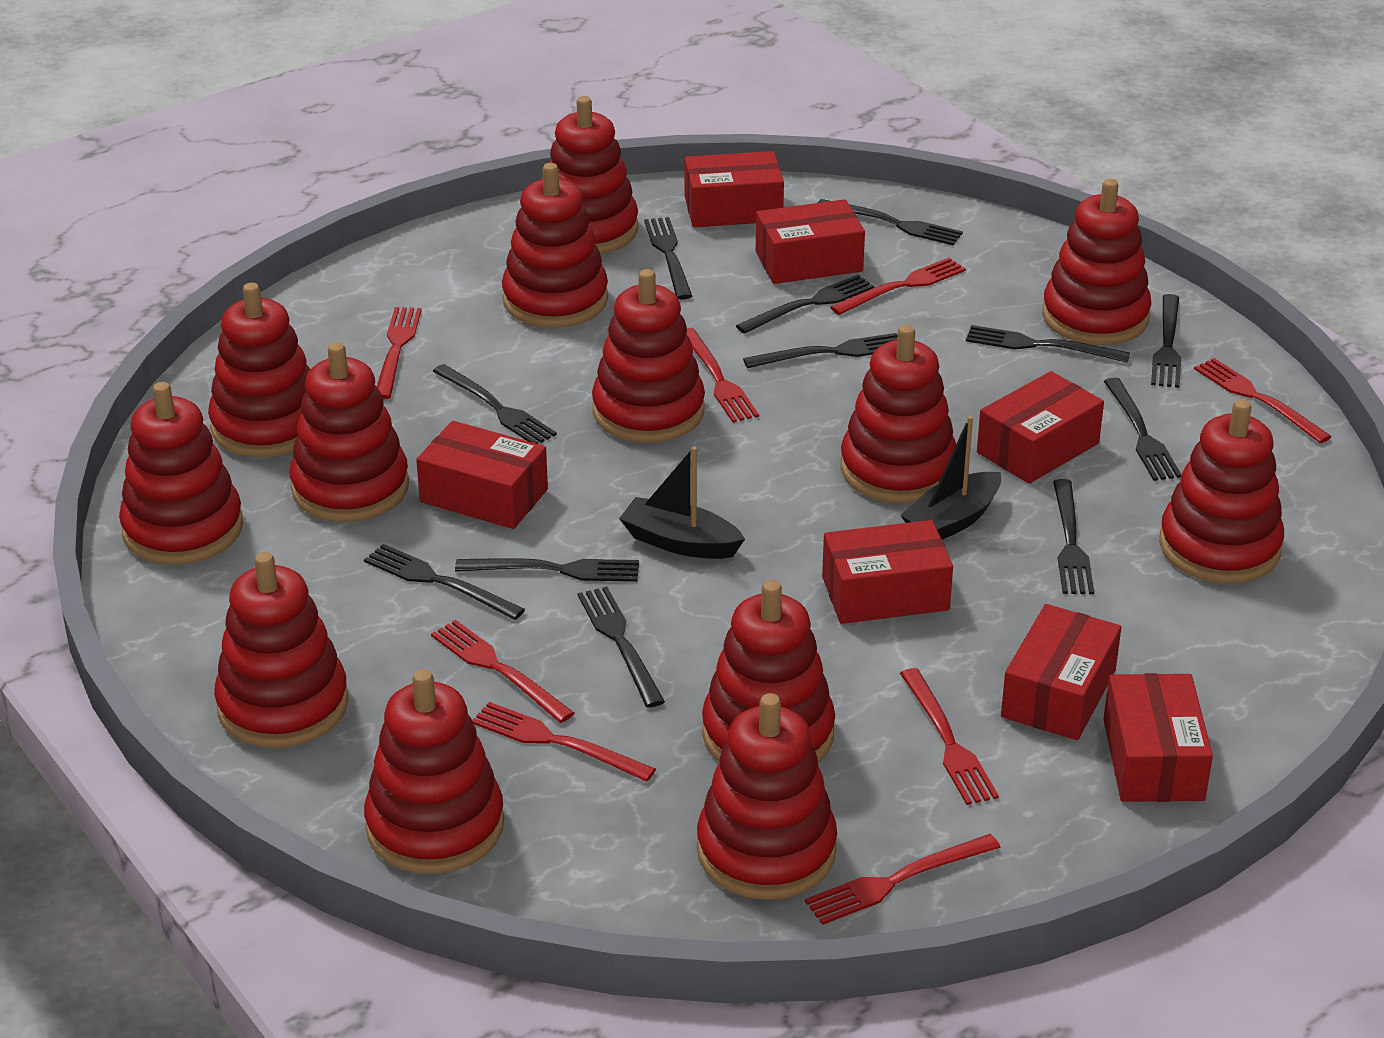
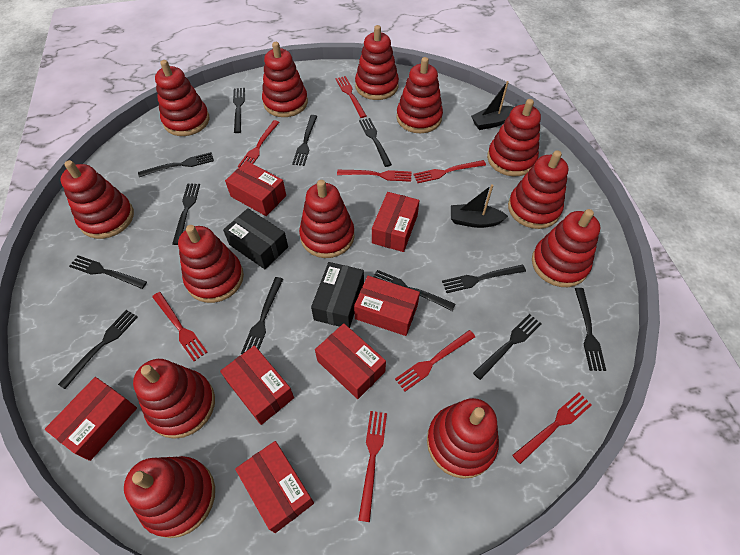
black box: none = 0 -> [223,208,288,269] [311,262,364,328] = 2

